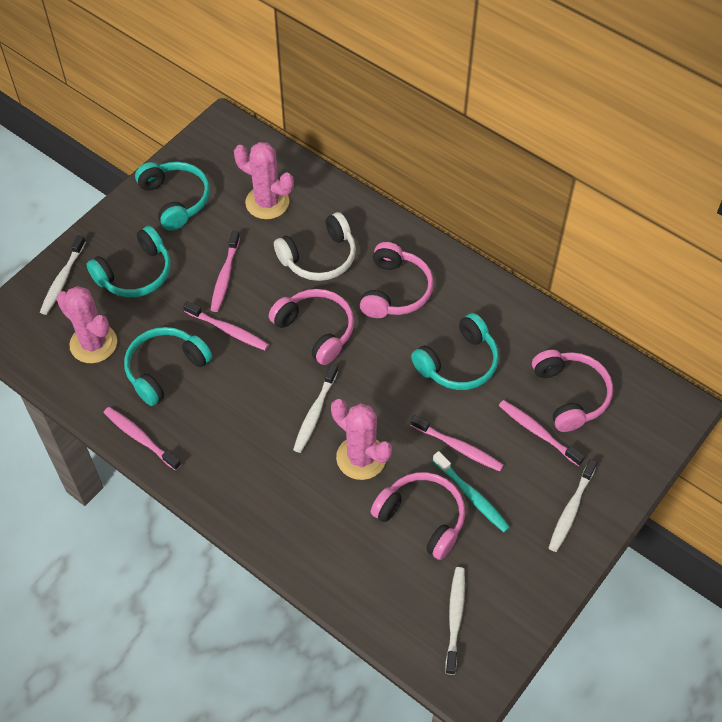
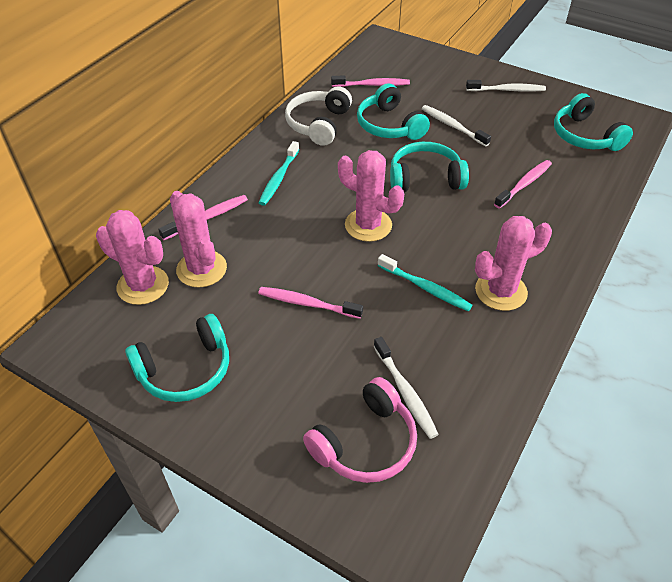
pink cactus: [56,286,117,363] [234,142,294,219] [331,399,392,480] = 3 -> [96,210,169,305] [170,191,227,288] [338,150,404,242] [475,216,552,311] = 4
pink headphones: [269,289,354,365] [360,242,434,318] [371,472,465,560] [532,350,613,432] = 4 -> [303,377,417,483] = 1
pink toothbrush: [104,407,181,471] [183,301,269,351] [211,231,240,312] [410,415,503,471] [499,400,585,466] = 5 -> [158,195,248,240] [258,287,363,319] [331,76,410,87] [494,160,552,209] = 4
turquoise toothbrush: [433,451,510,532] = 1 -> [259,141,300,206] [378,254,473,312] = 2
white toothbrush: [40,235,86,315] [293,364,338,453] [445,567,465,675] [549,459,597,552] = 4 -> [374,337,439,439] [422,105,491,147] [466,80,546,92] = 3

